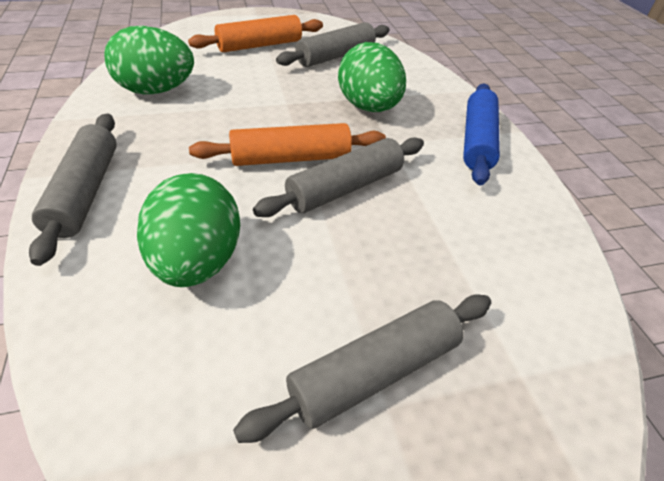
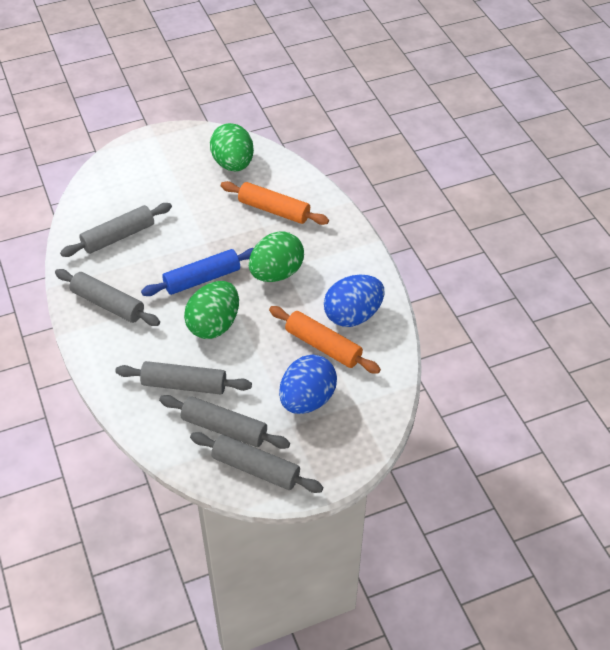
blue egg: none = 0 -> [279,354,337,414] [324,275,384,327] = 2
grey rolling pin: [29,113,117,266] [233,295,491,443] [253,137,424,217] [276,22,389,67] = 4 -> [55,269,160,326] [60,203,172,257] [115,361,252,395] [159,395,290,449] [190,432,323,493] = 5

